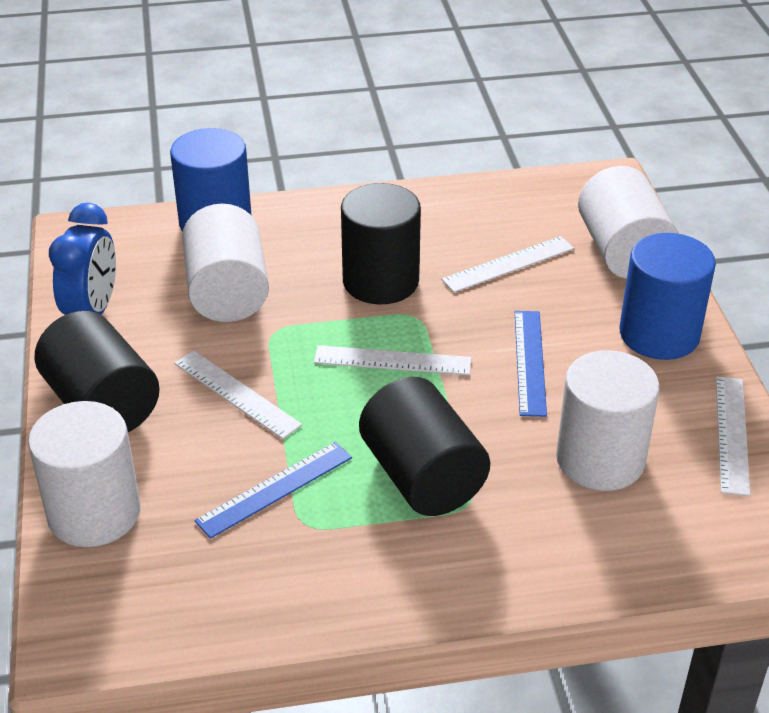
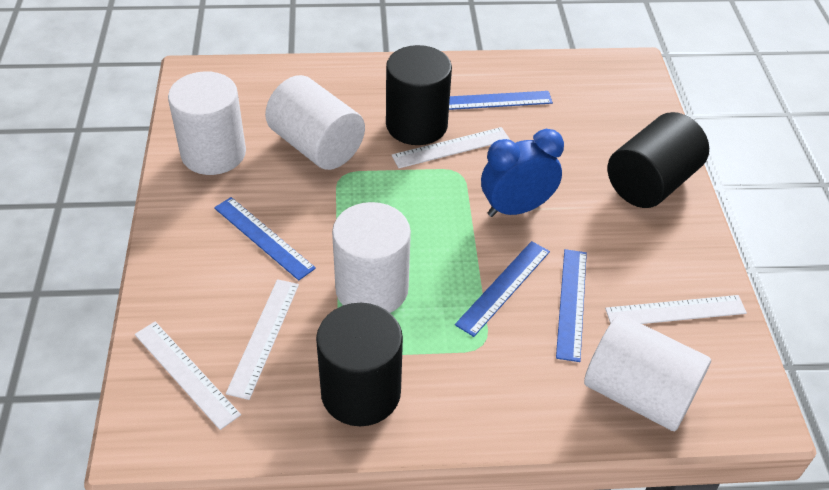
blue cylinder: [170,128,252,232] [619,233,716,360] = 2 -> none = 0
blue ruler: [194,442,352,539] [515,311,547,417] = 2 -> [214,197,316,280] [449,91,553,110] [455,241,550,337] [556,249,587,362] = 4

